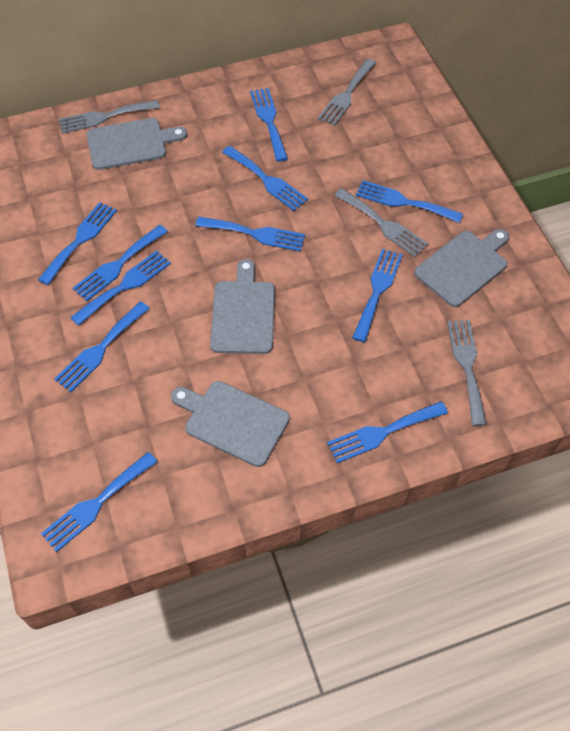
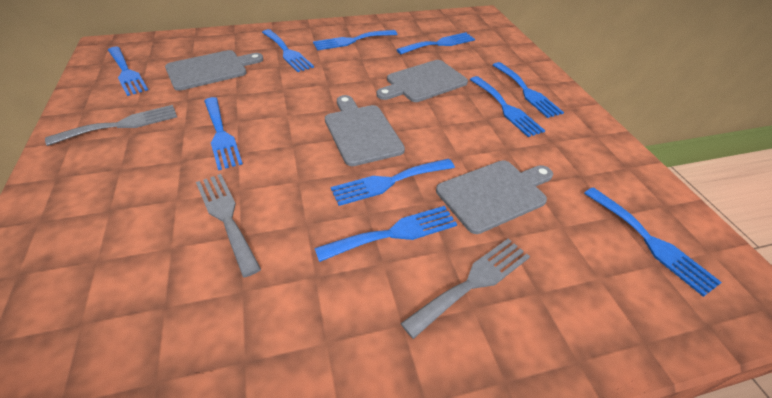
blue fork: [38,202,117,285] [41,452,158,552] [54,301,150,392] [70,251,171,326] [73,225,168,301] [195,217,305,252] [222,146,308,211] [250,88,288,162] [327,401,448,463] [352,249,403,342] [356,180,463,223] = 11 -> [108,47,148,96] [204,97,243,170] [262,29,314,72] [313,30,397,50] [314,206,457,262] [331,159,455,206] [396,32,475,54] [470,76,545,137] [493,62,564,118] [584,187,722,297] = 10
grey fork: [59,100,160,133] [318,59,376,126] [334,188,428,257] [447,320,487,426] = 4 -> [45,105,177,146] [196,174,261,277] [400,239,530,339] = 3

